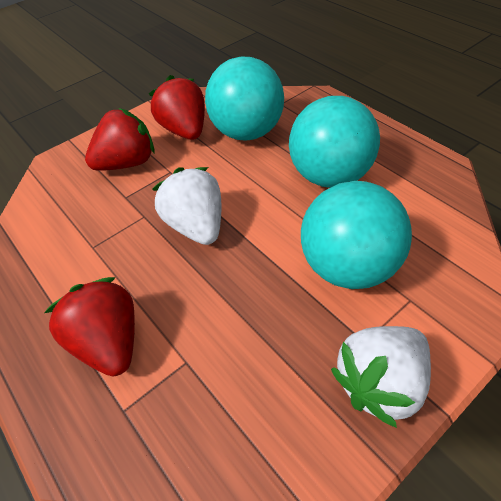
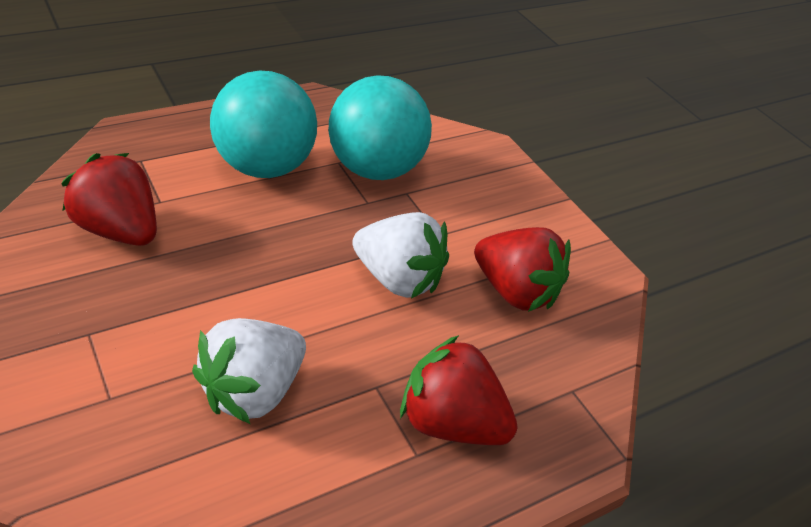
turquoise ball: [205,56,284,141] [289,96,380,188] [301,181,412,289] = 3 -> [210,70,317,178] [328,75,432,180] = 2

